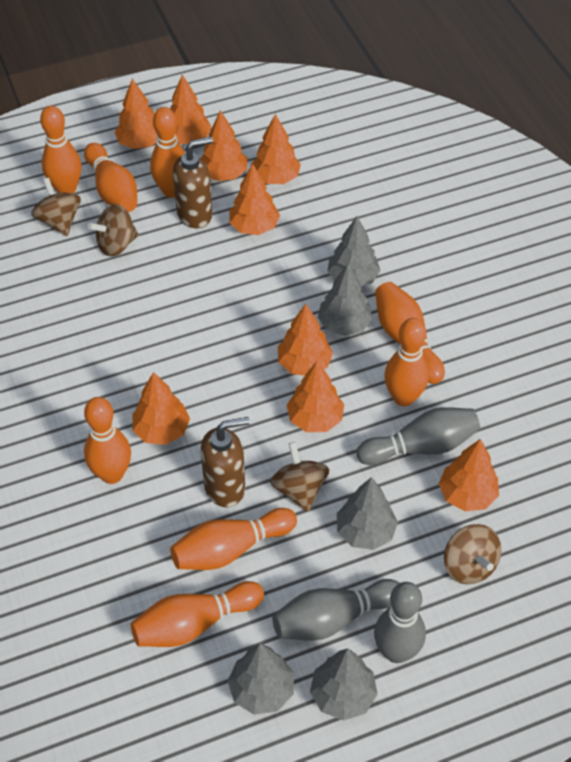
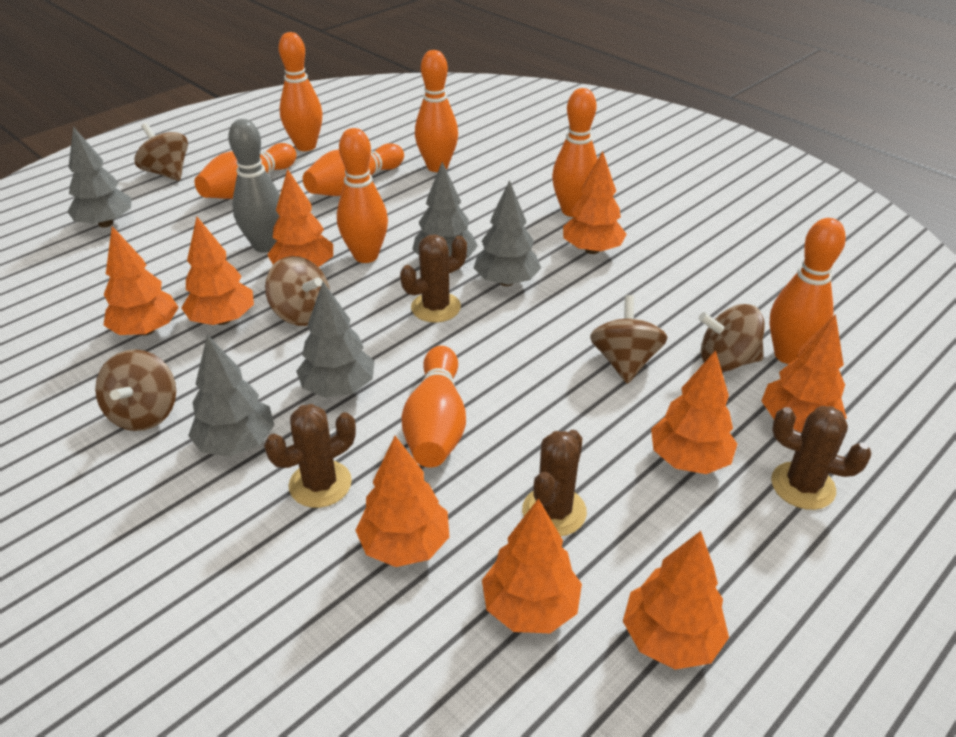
brown cactus: none = 0 -> [264,404,356,508] [400,234,467,323] [522,430,587,536] [771,406,871,510] = 4
brown soap dispenser: [173,137,213,228] [201,417,250,507] = 2 -> none = 0
brown spinning top: [31,178,81,236] [87,204,139,257] [270,442,329,512] [444,524,501,584] = 4 -> [95,349,176,431] [134,123,188,181] [265,256,330,326] [590,295,668,384] [699,304,765,372] = 5
grey bowling pin: [272,579,399,641] [356,407,480,465] [374,582,426,663] = 3 -> [228,119,280,253] = 1

